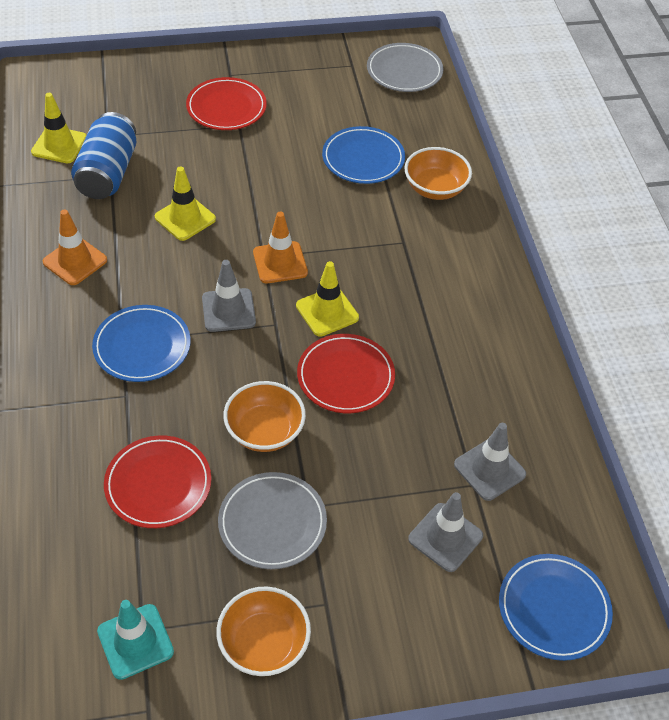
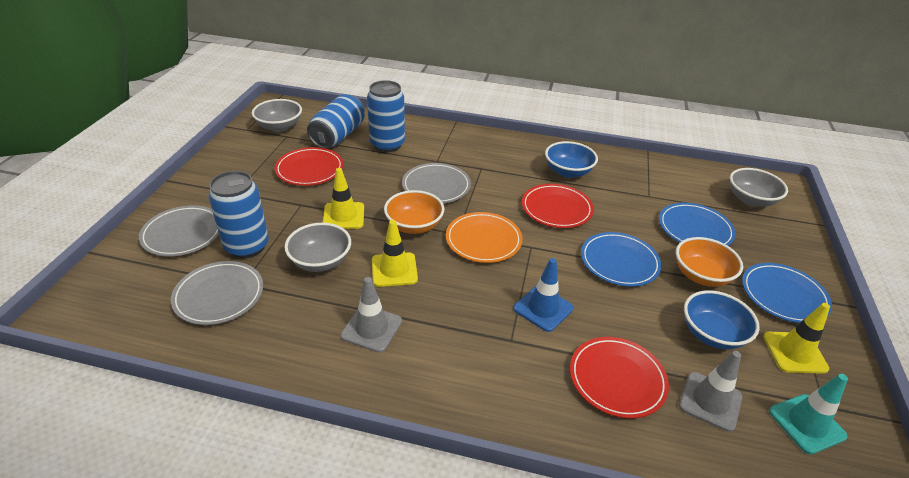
blue bowl: none = 0 -> [545,141,598,178] [684,290,760,349] = 2
blue can: [71,112,137,199] = 1 -> [208,171,269,258] [307,94,365,149] [367,80,405,152] = 3
blue traffic cone: none = 0 -> [514,258,573,332] = 1
grey bowl: none = 0 -> [252,99,302,132] [284,223,351,272] [730,168,788,207] = 3
grey plate: [218,472,327,569] [367,43,443,92] = 2 -> [139,205,219,256] [171,261,263,325] [402,163,471,203] = 3
grey traffic cone: [202,260,256,332] [408,492,483,572] [454,423,526,501] = 3 -> [341,277,402,353] [679,351,742,432] = 2
orange bowl: [217,586,311,676] [223,381,306,452] [404,147,472,200] = 3 -> [384,190,444,234] [676,237,743,287] = 2
orange plate: none = 0 -> [446,212,522,263] = 1
orange traffic cone: [43,209,107,285] [253,212,308,283] = 2 -> none = 0

